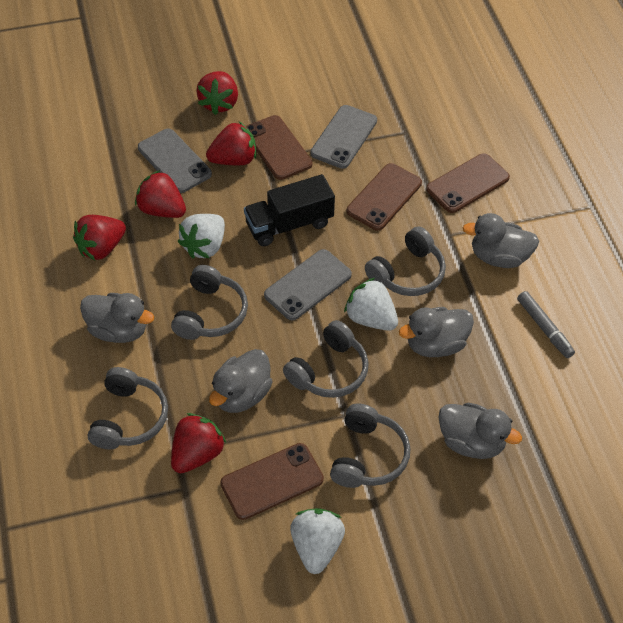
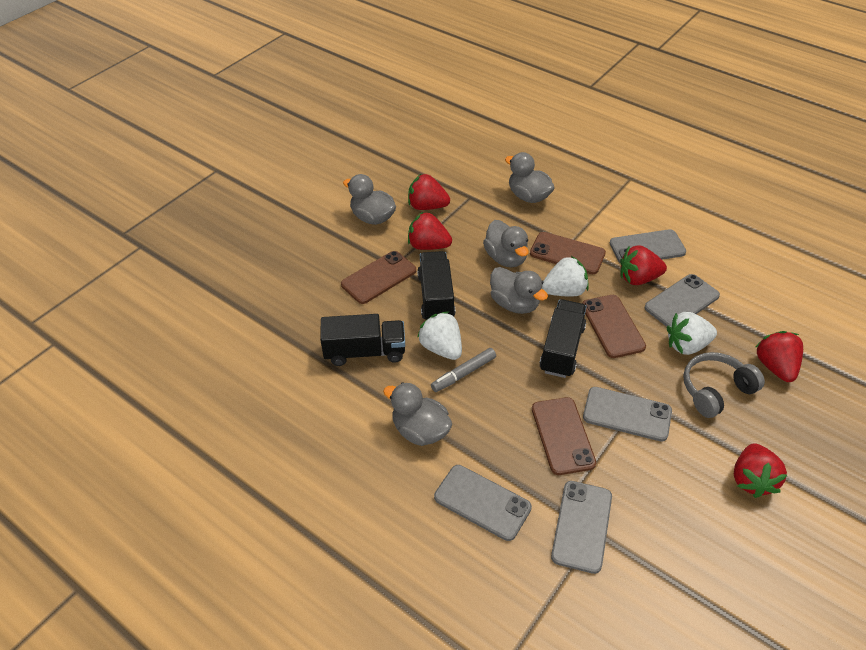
black truck: [244,174,335,246] = 1 -> [320,314,405,366] [417,251,455,320] [539,299,587,378] = 3
grey headphones: [88,367,168,449] [171,265,248,340] [283,320,369,398] [330,404,411,488] [365,226,446,296] = 5 -> [683,352,765,418] = 1
grey phone: [138,129,212,193] [264,249,352,320] [311,105,377,169] = 3 -> [434,465,532,541] [551,481,612,574] [583,387,672,441] [610,229,686,264] [645,274,720,327] = 5

